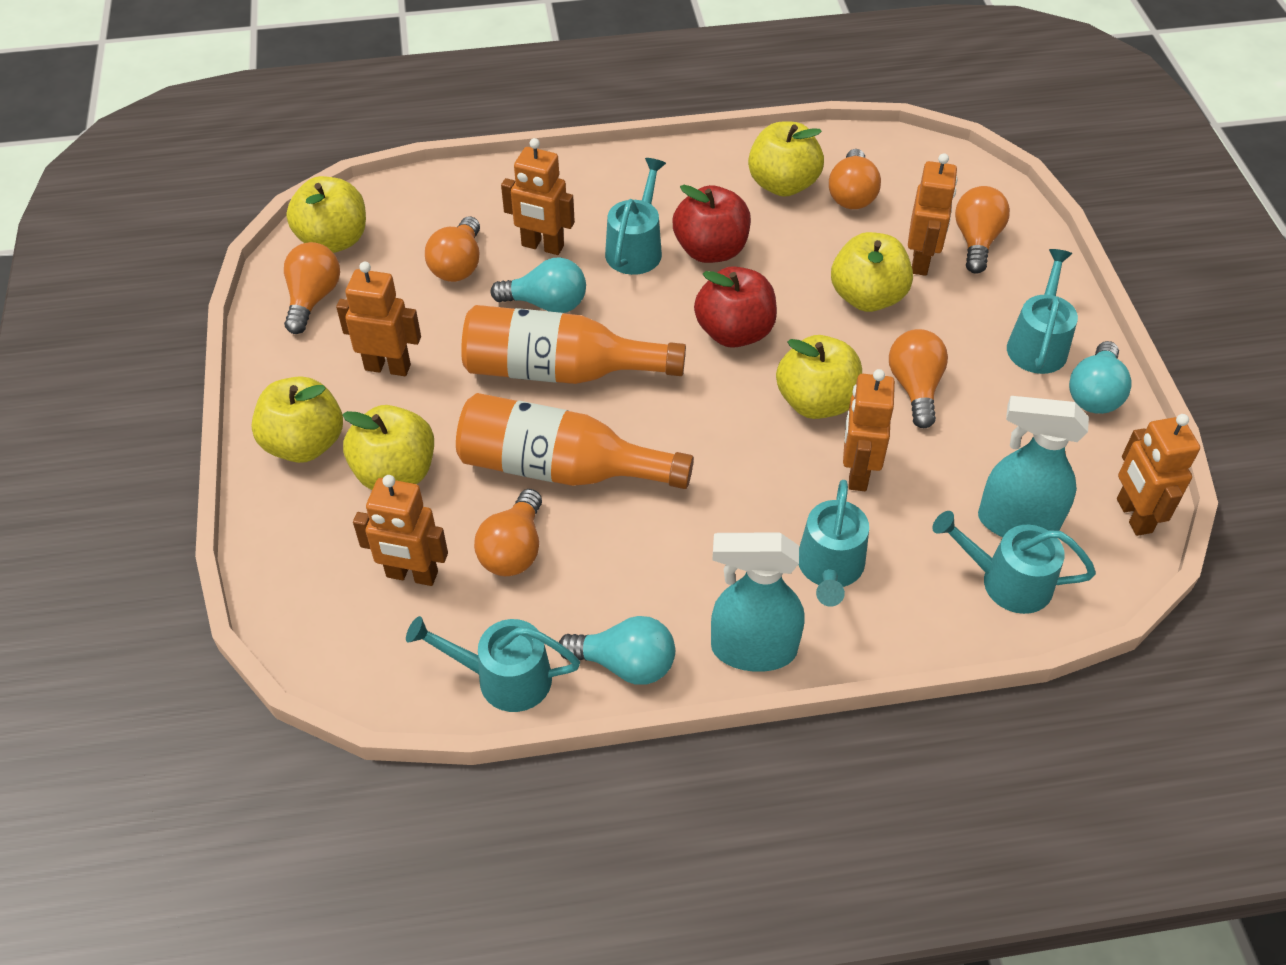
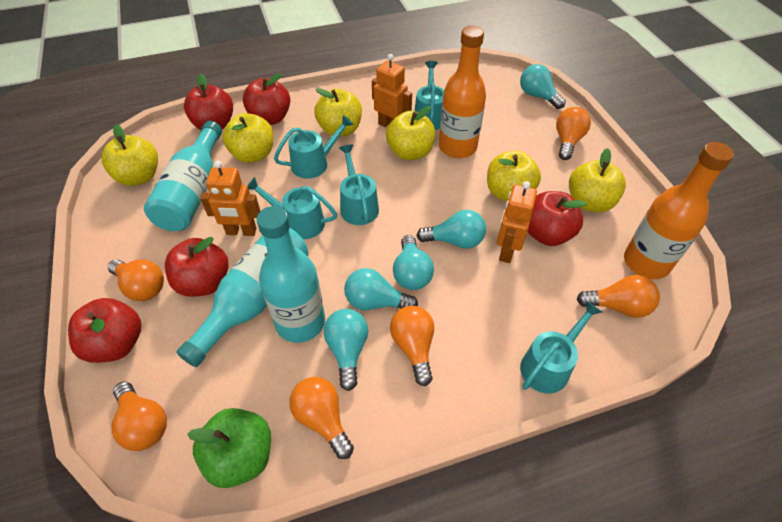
green apple: none = 0 -> [187,408,271,488] = 1
orange robot: [336,262,421,376] [353,475,448,586] [501,138,575,255] [843,369,895,491] [908,153,957,276] [1117,414,1200,536] = 6 -> [200,161,260,236] [372,54,412,127] [497,181,537,263] = 3
red apple: [673,185,751,263] [694,266,777,348] = 2 -> [68,298,141,363] [165,237,229,297] [184,73,233,130] [243,73,290,125] [528,191,587,246] = 5
turquoise bottle: none = 0 -> [144,121,222,231] [177,228,308,367] [257,206,325,343] = 3
turquoise light bulb: [491,257,586,313] [559,616,675,685] [1069,341,1132,414] = 3 -> [324,309,368,391] [344,268,418,310] [393,235,434,290] [417,210,486,249] [520,64,566,109] = 5
turquoise spray bottle: [711,533,805,672] [978,396,1089,537] = 2 -> none = 0

